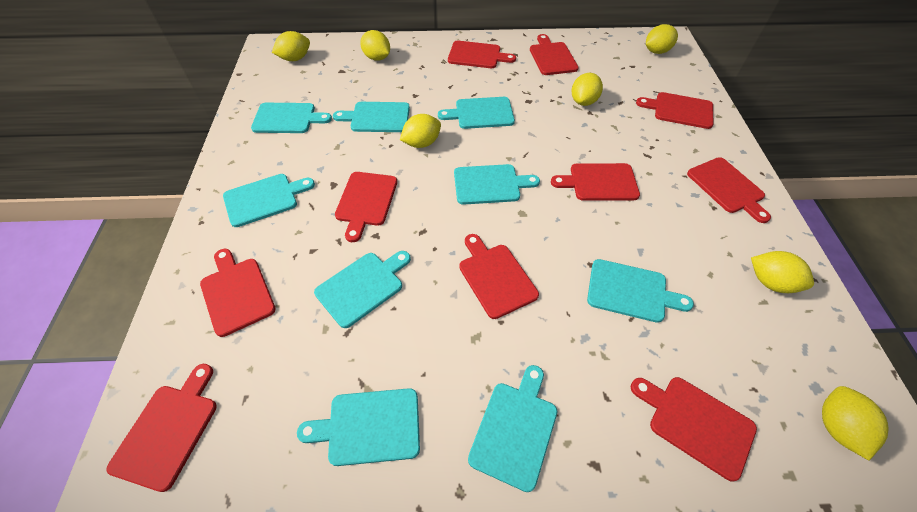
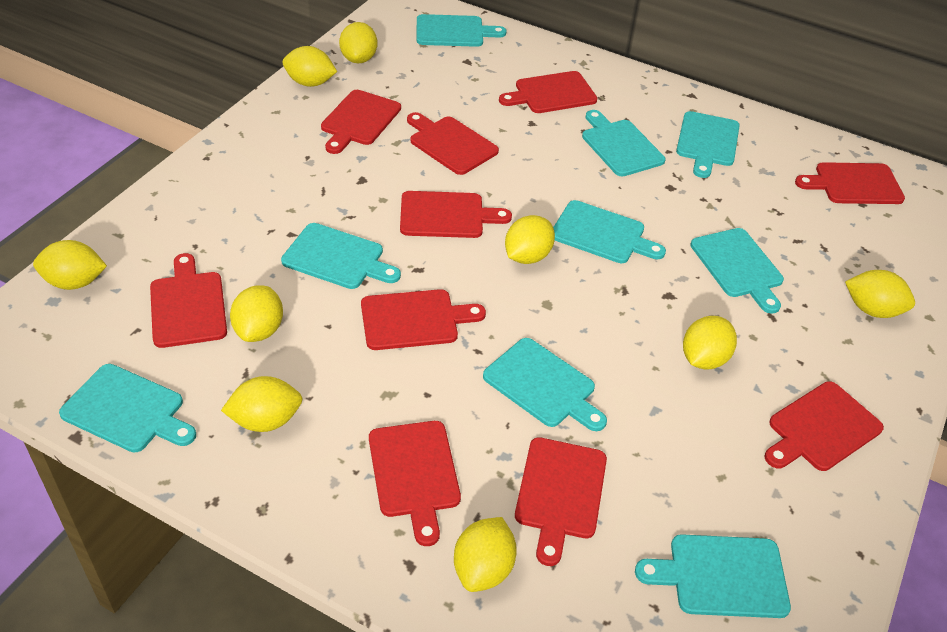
yellow lemon: [272,31,310,61] [360,30,390,60] [400,114,441,148] [572,73,603,106] [646,24,678,54] [751,251,814,293] [822,386,888,460] = 7 -> [33,240,107,290] [221,376,303,432] [230,285,283,342] [283,46,337,87] [339,22,377,63] [454,517,517,592] [505,215,555,264] [683,316,737,369] [845,270,915,318] = 9

